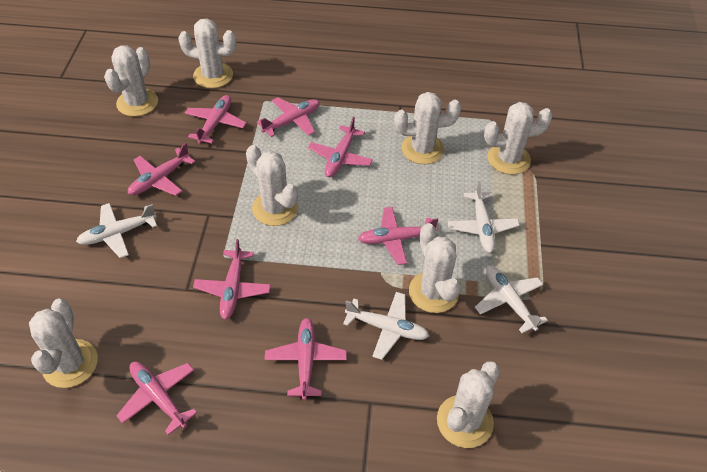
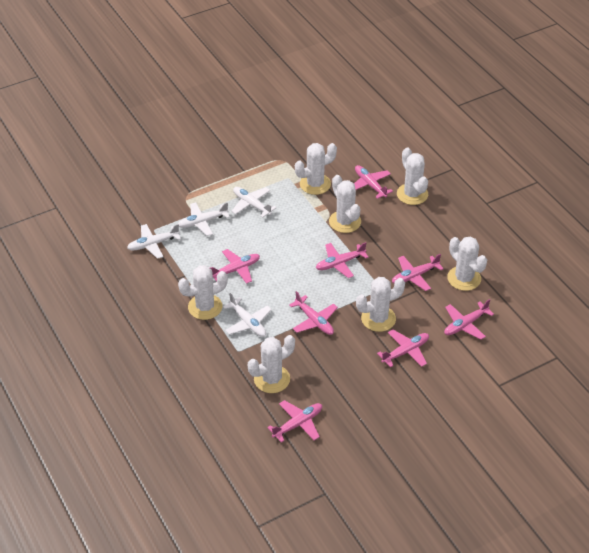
white cactus: [29,299,98,388] [104,45,158,116] [178,19,236,88] [246,145,298,226] [394,92,461,164] [409,223,461,313] [437,362,500,448] [484,102,553,175] = 8 -> [178,265,228,320] [248,335,295,393] [295,143,337,195] [329,175,361,233] [356,277,405,332] [397,148,428,205] [447,237,487,291] = 7

